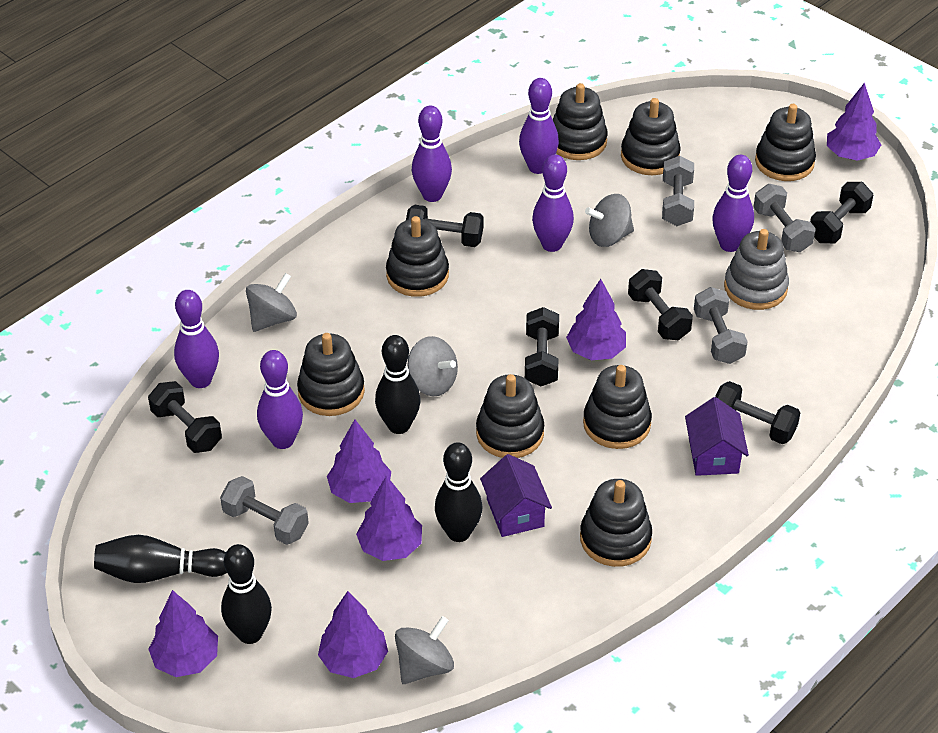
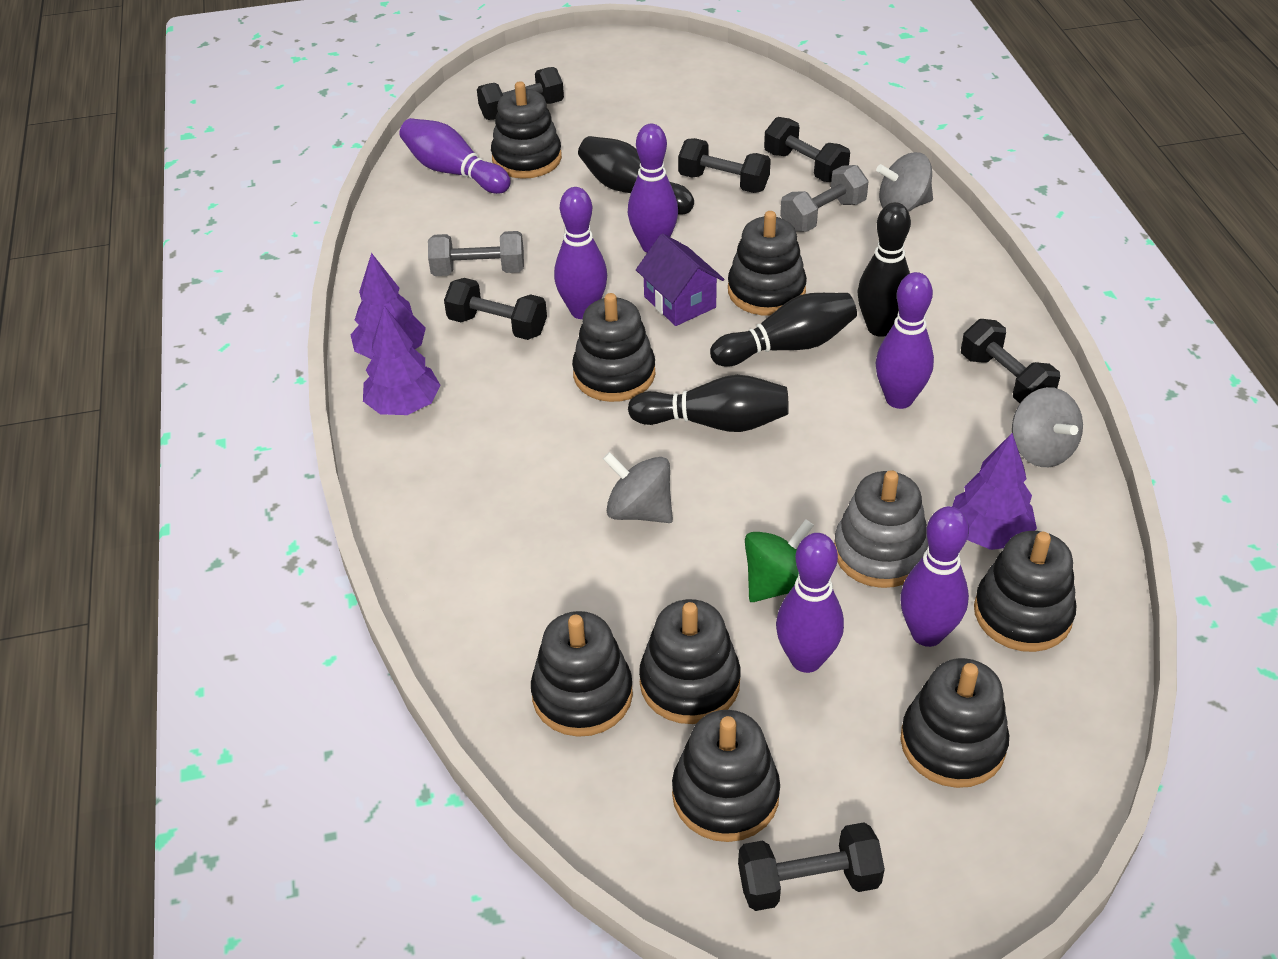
green spinning top: none = 0 -> [745,519,814,602] = 1
grey dumbbell: [220,476,309,545] [662,156,694,226] [694,287,748,364] [753,184,816,252] = 4 -> [428,231,524,276] [780,165,869,232] = 2
grey spinning top: [246,273,297,332] [395,616,454,684] [408,336,458,396] [585,194,634,247] = 4 -> [603,452,673,523] [876,152,933,212] [1012,387,1083,467] = 3
purple house: [480,454,552,537] [685,397,749,476] = 2 -> [636,233,724,326] = 1
purple tree: [149,590,218,677] [318,591,388,678] [327,419,391,503] [356,475,422,561] [566,279,626,360] [827,82,881,161] = 6 -> [351,253,426,359] [363,306,440,415] [952,433,1037,550] = 3

